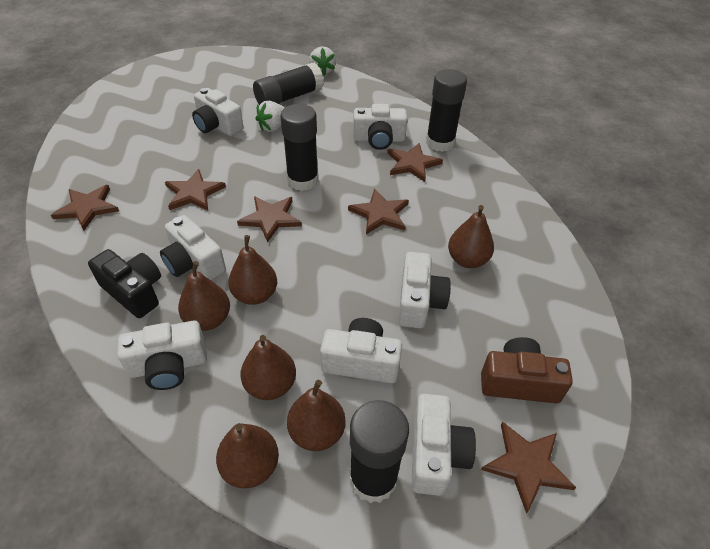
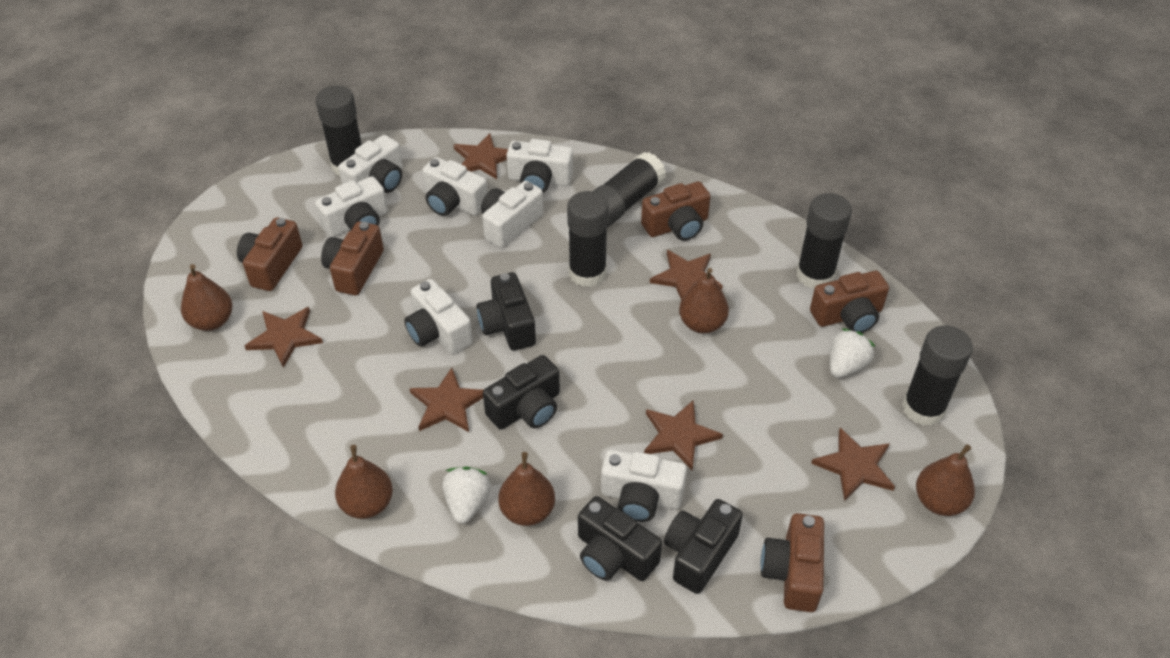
black camera: [88,249,161,318] = 1 -> [477,272,536,351] [483,355,560,430] [578,496,662,581] [664,499,743,594] = 4
black glue stick: [253,63,324,105] [280,104,319,191] [349,400,409,503] [426,69,467,152] = 4 -> [316,86,362,175] [567,191,609,287] [593,152,666,228] [796,193,852,289] [902,325,973,426] = 5
brown camera: [481,337,573,403] = 1 -> [237,217,302,291] [321,221,384,295] [641,181,711,241] [761,513,824,612] [810,271,889,333] = 5
brown pear: [178,261,230,331] [216,423,279,488] [228,235,277,305] [240,335,296,400] [287,380,346,451] [448,205,494,268] = 6 -> [181,264,232,331] [335,445,393,519] [498,452,555,526] [679,268,729,334] [916,444,975,516] = 5

